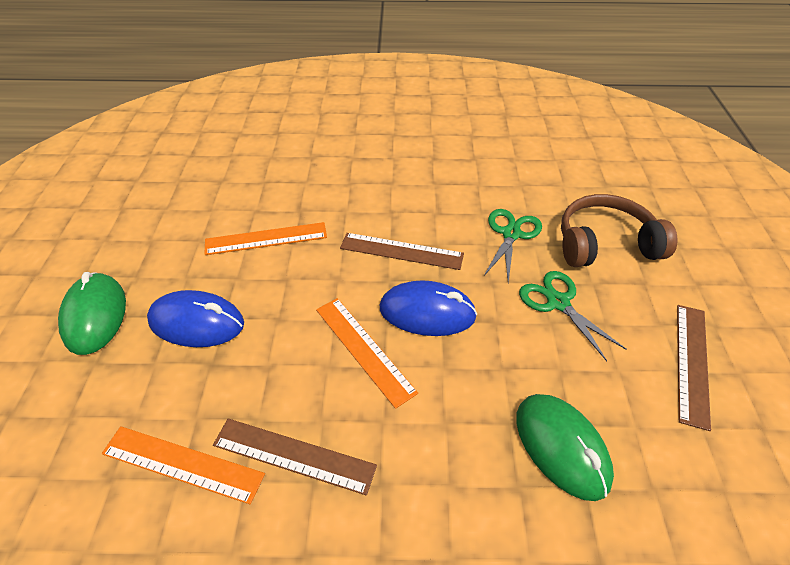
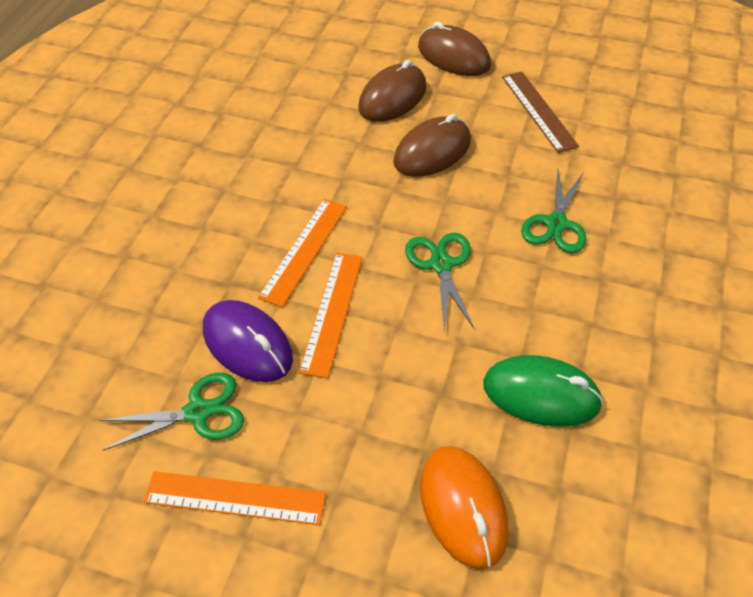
blue mouse: [147,290,244,347] [380,280,477,336] = 2 -> none = 0
brown headphones: [561,194,678,267] = 1 -> none = 0
brown mouse: none = 0 -> [358,60,426,122] [393,114,471,177] [418,22,491,76] = 3
brown ruler: [213,418,377,495] [340,233,464,270] [677,305,711,431] = 3 -> [502,72,579,153] = 1
green mouse: [58,272,126,355] [516,394,614,501] = 2 -> [483,355,603,427] = 1
green scissors: [484,209,542,283] [519,271,627,361] = 2 -> [99,373,244,451] [405,233,475,331] [521,169,587,253] = 3
orange mouse: none = 0 -> [420,446,508,569] = 1
purple mouse: none = 0 -> [203,300,293,382] = 1

